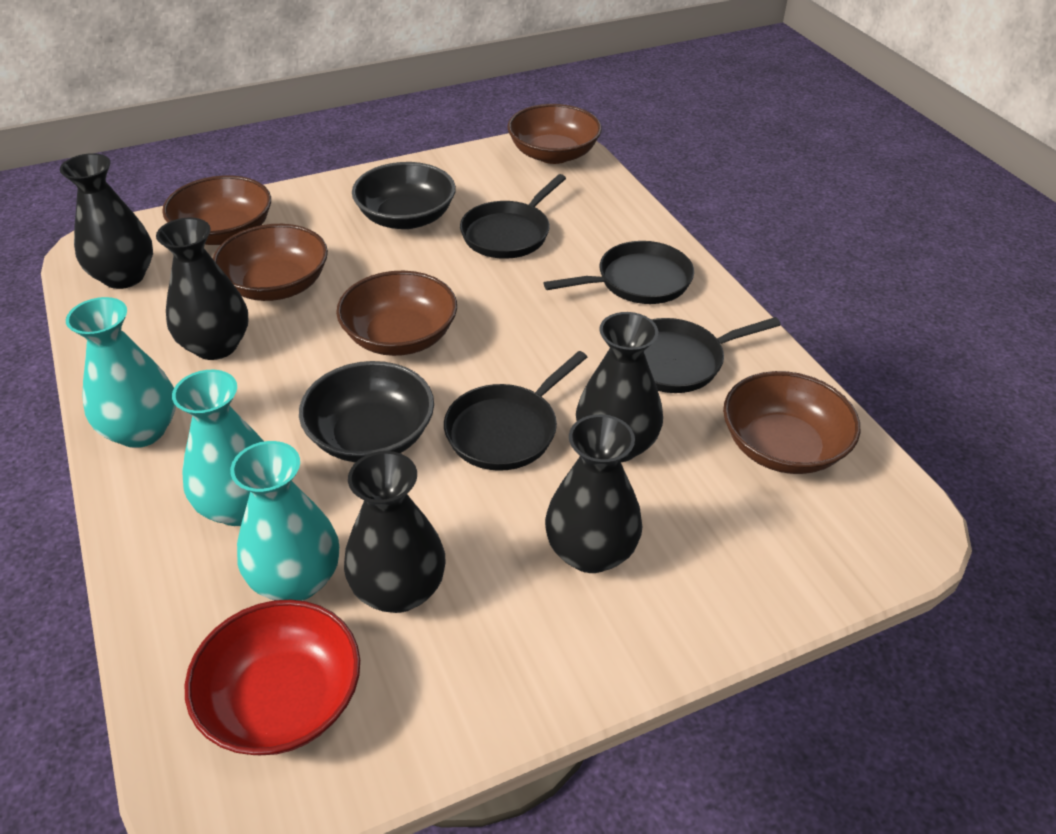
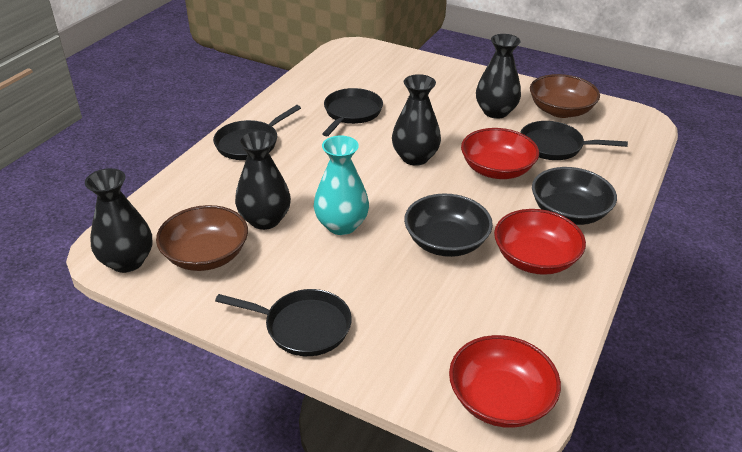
black vase: [60,153,153,289] [156,218,248,360] [344,451,446,613] [545,414,643,573] [576,312,663,462] = 5 -> [85,168,152,273] [235,130,291,230] [392,74,441,166] [476,34,521,119] = 4
brown bowl: [162,175,271,245] [213,224,328,301] [336,271,457,356] [508,104,602,164] [723,371,860,474] = 5 -> [156,205,248,271] [530,74,600,118] = 2
red bowl: [185,600,360,755] = 1 -> [449,335,561,428] [461,128,539,179] [494,209,586,275] = 3
turquoise vase: [66,297,176,448] [172,370,264,526] [230,441,339,601] = 3 -> [314,136,369,235] = 1

